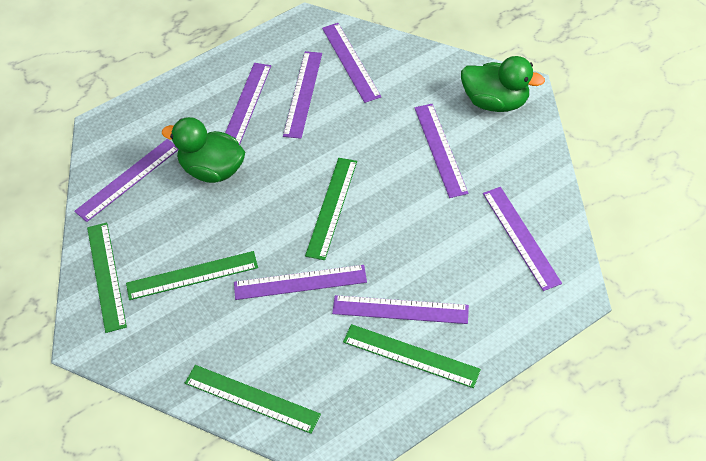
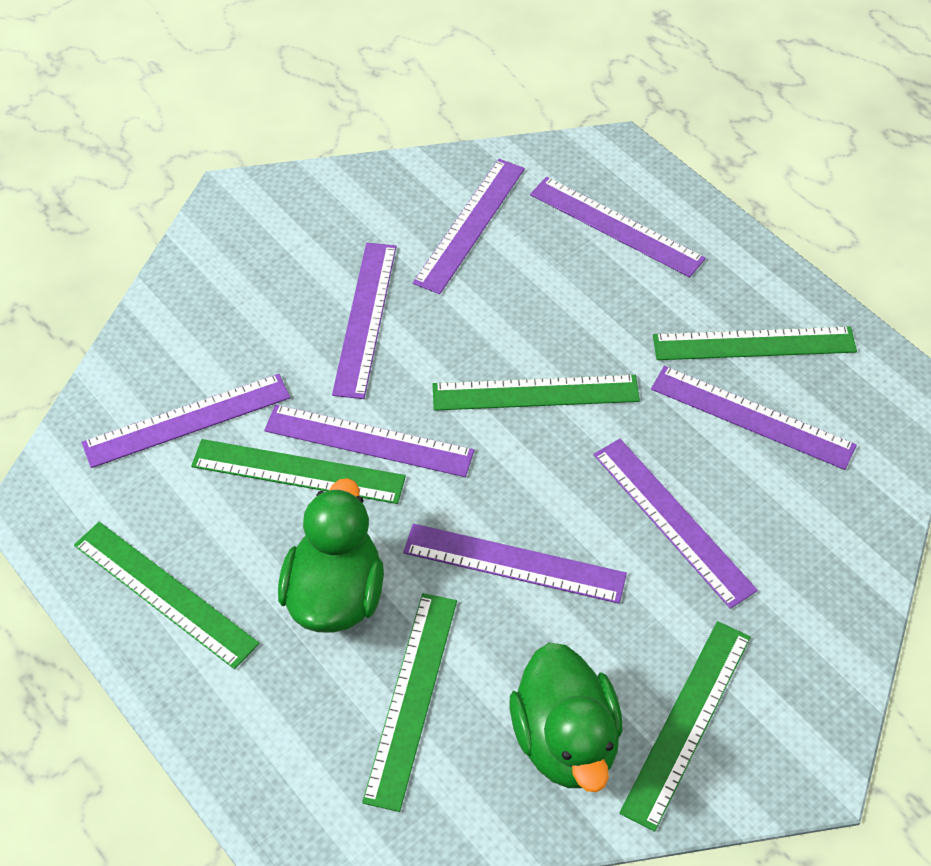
green ruler: [87,222,127,333] [126,251,258,300] [185,365,321,434] [305,158,357,260] [343,324,481,388] = 5 -> [74,522,259,669] [191,439,406,504] [362,593,457,812] [432,375,640,411] [620,621,751,832] [653,327,857,360] = 6

